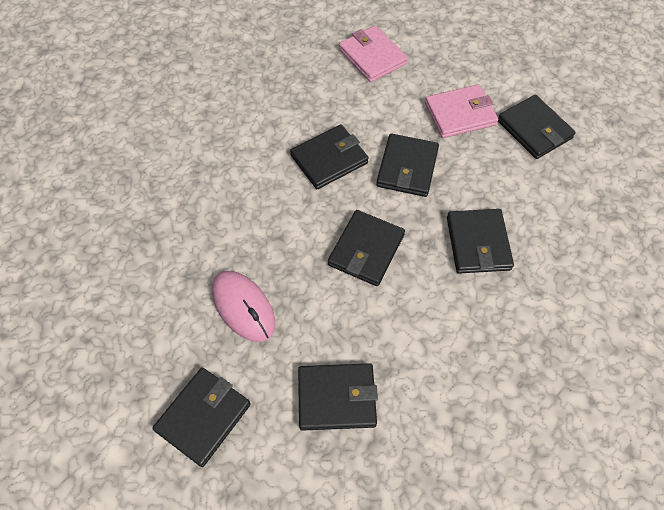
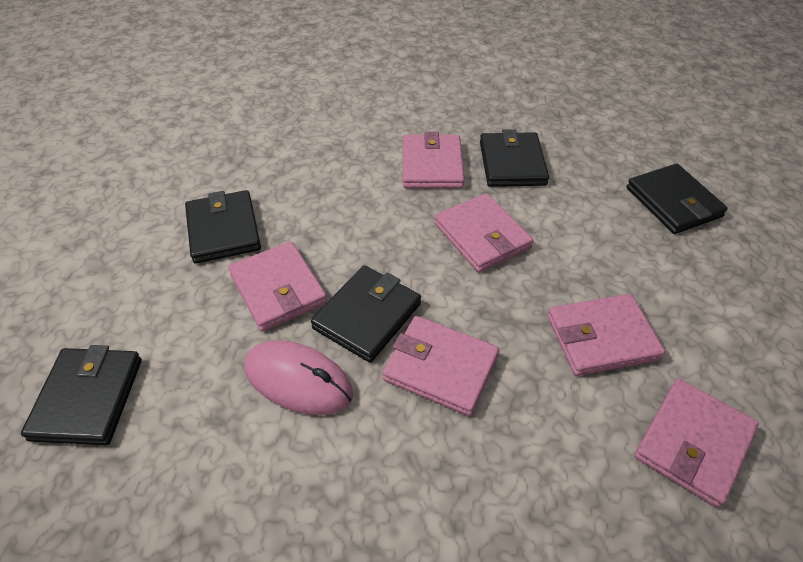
black wallet: [152,368,251,467] [290,124,369,189] [298,363,378,431] [328,210,405,286] [376,134,439,197] [447,209,514,274] [498,95,576,159] = 7 -> [21,345,142,445] [185,190,261,264] [311,265,421,363] [480,129,549,187] [626,164,728,234] = 5
pink wallet: [339,25,408,82] [425,84,498,138] = 2 -> [228,241,327,331] [382,316,499,416] [403,131,464,188] [435,193,533,272] [548,294,665,376] [634,379,759,508] = 6

